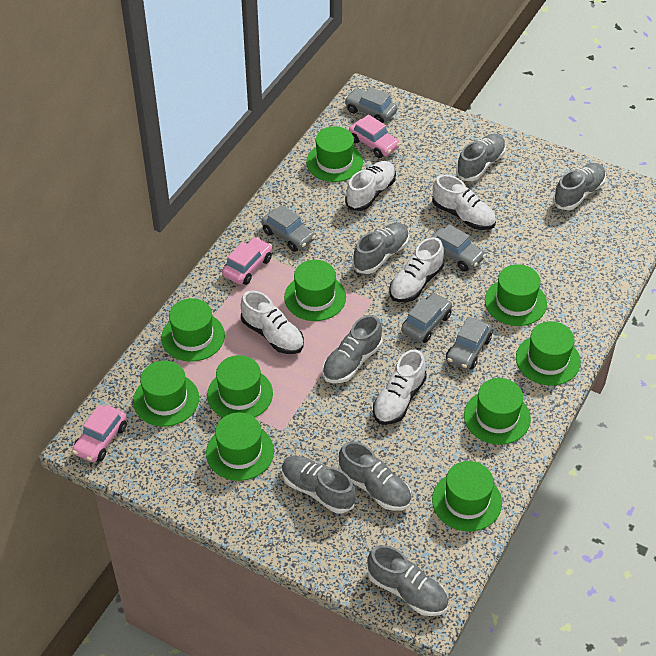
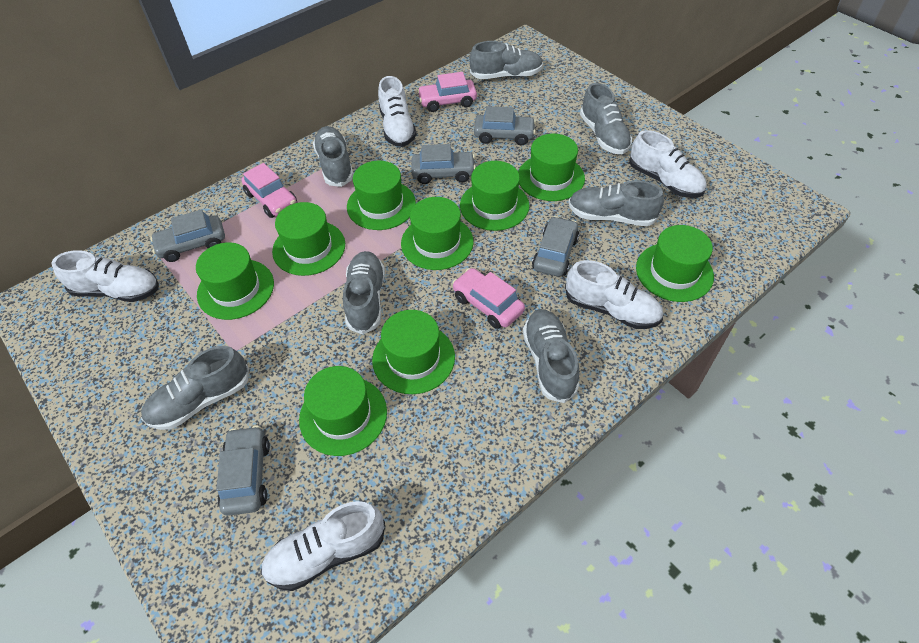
green hat: [133,361,199,427] [161,298,225,362] [206,412,274,481] [207,355,273,418] [284,260,346,321] [306,126,363,182] [432,461,502,531] [464,378,531,445] [485,264,547,326] [516,321,581,385] = 10 -> [196,242,274,320] [272,202,345,276] [299,366,387,456] [347,161,416,230] [372,310,455,394] [401,197,474,270] [460,161,529,231] [518,134,585,201] [636,225,714,302] = 9

